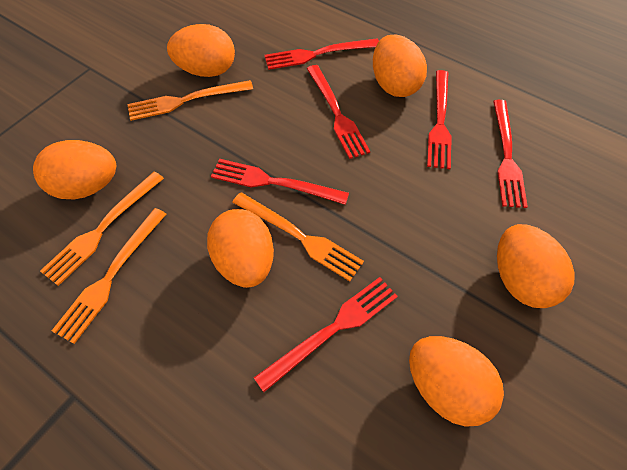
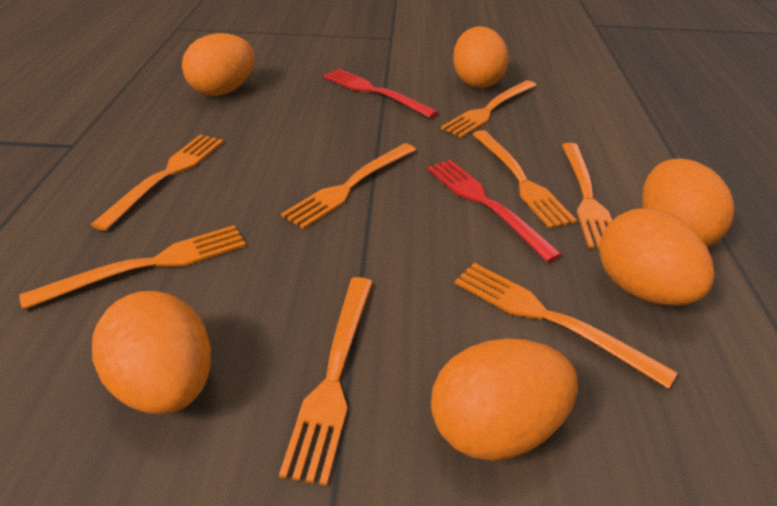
orange fork: [40,172,164,286] [52,208,166,344] [128,80,253,121] [232,192,364,281] = 4 -> [19,225,246,310] [91,135,223,231] [279,277,373,486] [281,143,416,229] [441,80,537,138] [455,263,678,389] [473,130,577,229] [562,143,612,249] = 8
red fork: [211,159,349,205] [254,277,398,392] [264,38,379,70] [307,65,370,159] [427,70,451,169] [493,100,528,208] = 6 -> [323,68,438,118] [427,160,562,262] = 2

